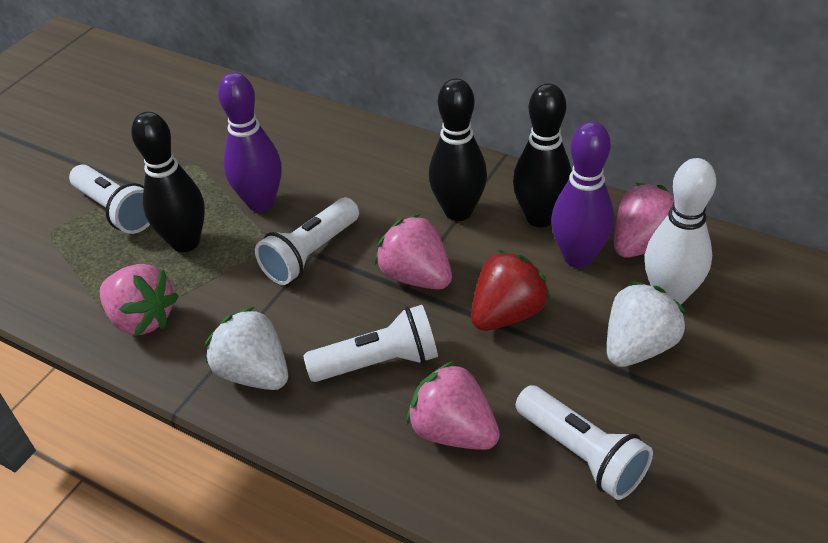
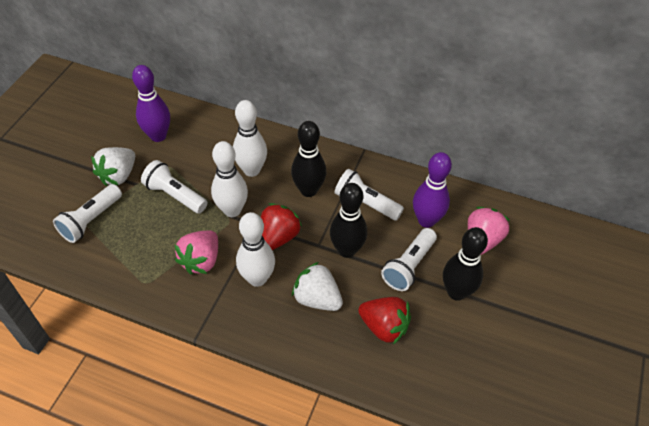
pink strawberry: [99,264,178,336] [375,214,452,289] [406,361,500,450] [614,182,674,258] = 4 -> [175,230,218,274] [468,207,510,255] = 2
red strawberry: [471,250,550,331] = 1 -> [261,203,302,250] [358,297,411,344] = 2
white bowling pin: [645,158,716,304] = 1 -> [211,141,248,217] [233,100,267,177] [236,212,275,287] = 3

